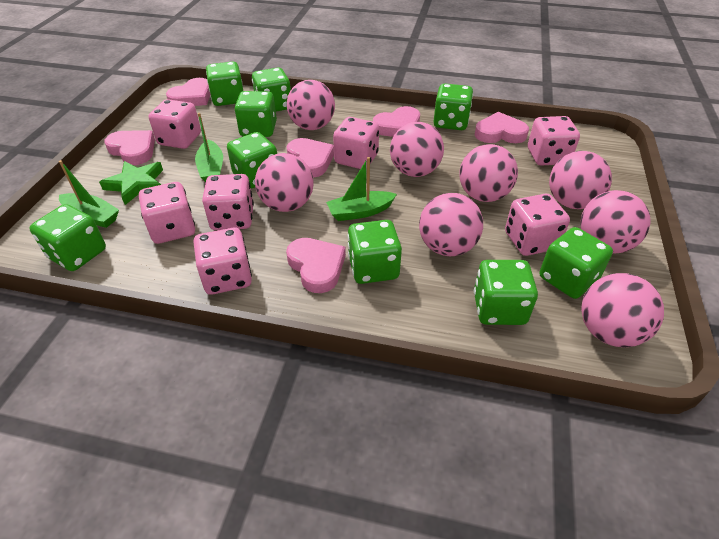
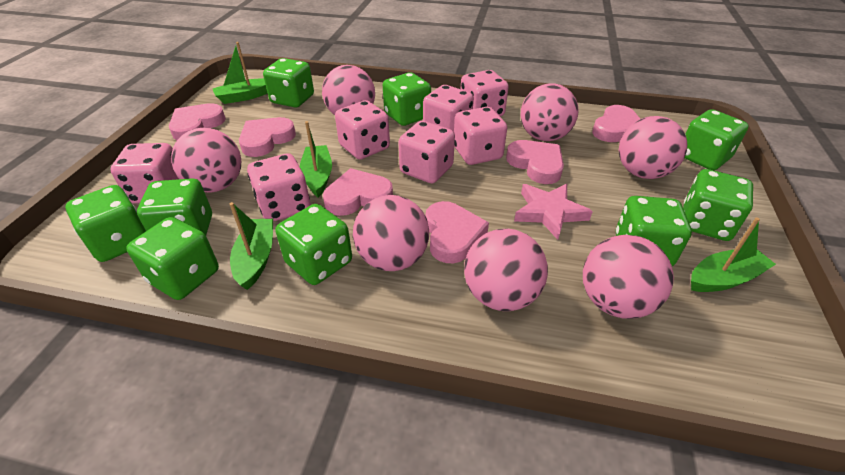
green boat: [59,160,119,228] [195,113,223,182] [326,157,397,221] = 3 -> [213,42,268,104] [230,202,273,290] [300,121,332,197] [691,217,776,292] = 4
green star: [99,161,163,205] = 1 -> none = 0
pink ball: [255,153,314,212] [287,80,335,130] [390,122,444,177] [419,193,483,256] [459,144,518,202] [549,151,612,209] [581,190,651,253] [581,273,664,347] = 8 -> [171,128,241,192] [322,65,375,115] [353,195,429,271] [464,229,548,311] [521,83,579,141] [583,235,674,319] [619,116,687,179] = 7
pink star: none = 0 -> [514,184,593,240] = 1

